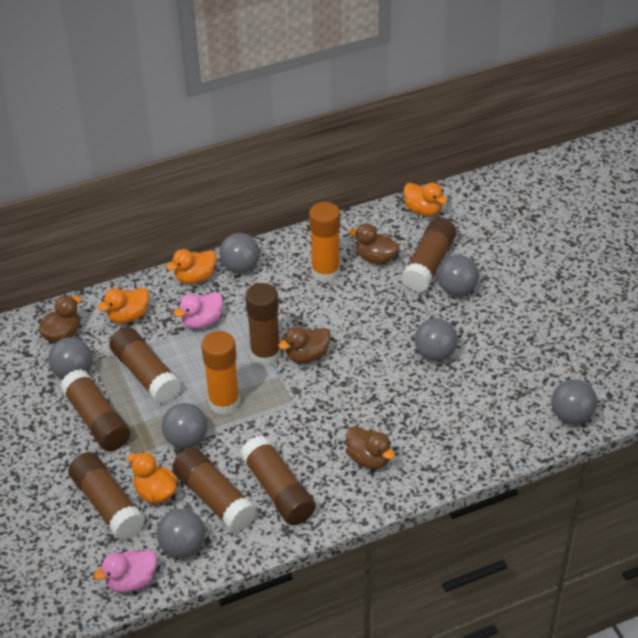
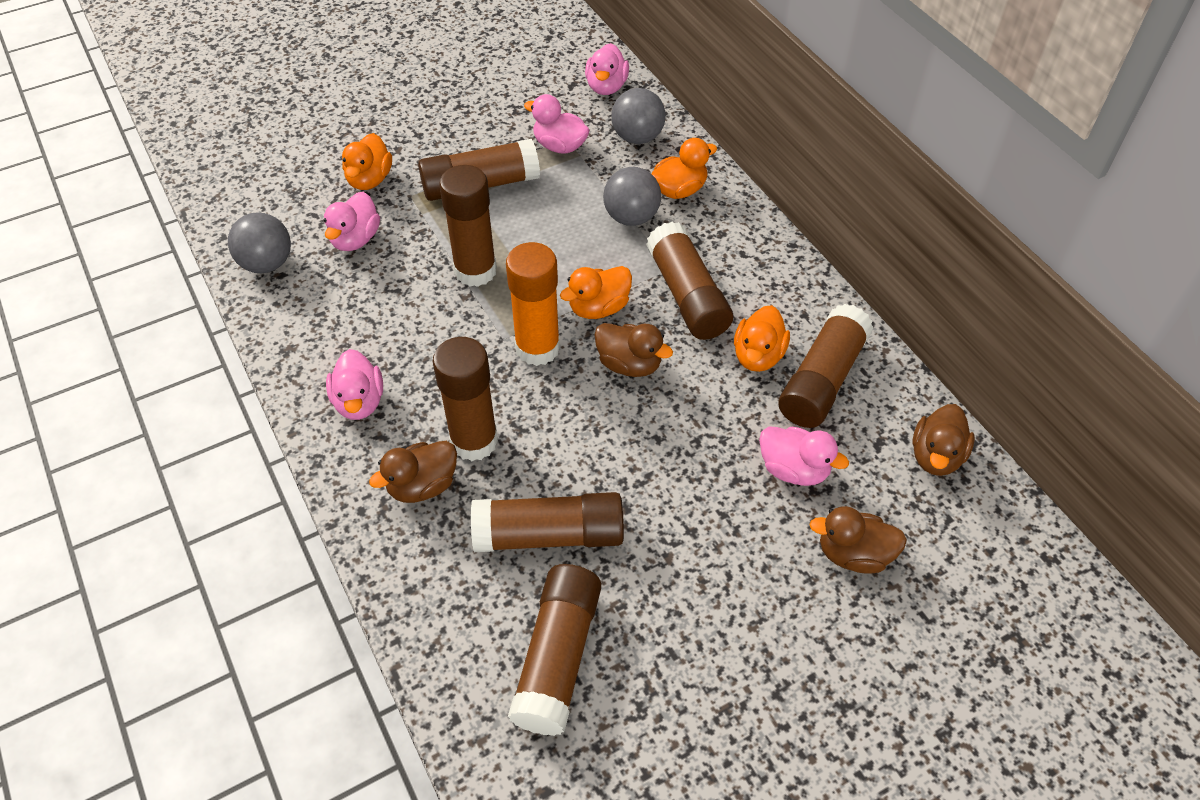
grey ball: [48,337,93,379] [156,509,205,558] [162,403,207,449] [219,233,260,273] [414,318,458,361] [438,255,479,297] [551,379,597,424] = 7 -> [228,212,291,273] [603,167,661,226] [611,88,666,144] = 3
orange glue stick: [201,331,240,415] [309,202,340,283] = 2 -> [506,242,560,366] = 1
pink duck: [94,550,157,593] [174,292,223,329] = 2 -> [324,192,380,251] [326,349,383,420] [524,94,590,154] [585,43,629,95] [759,427,849,486] = 5

